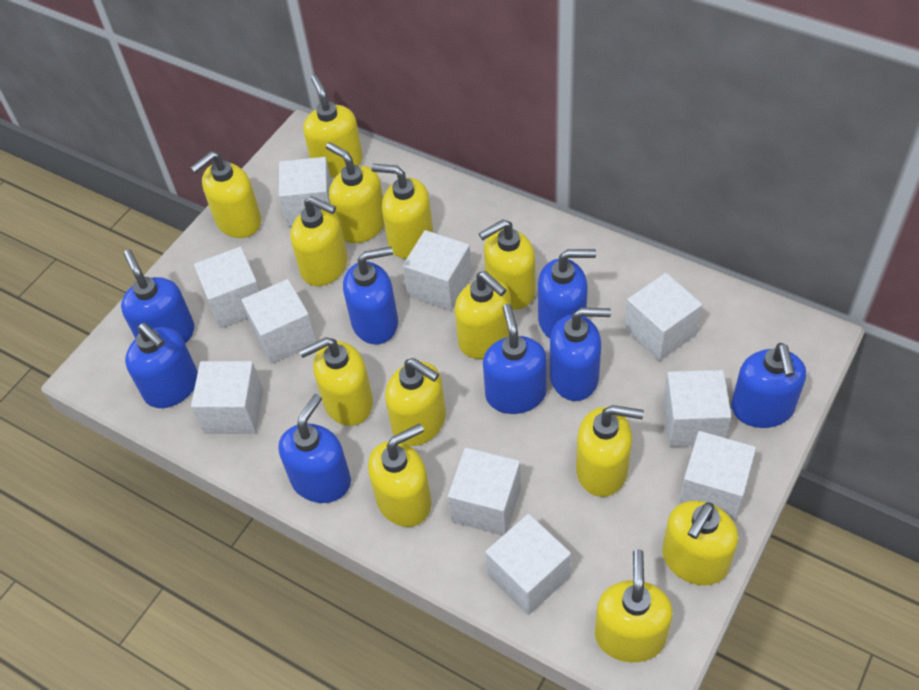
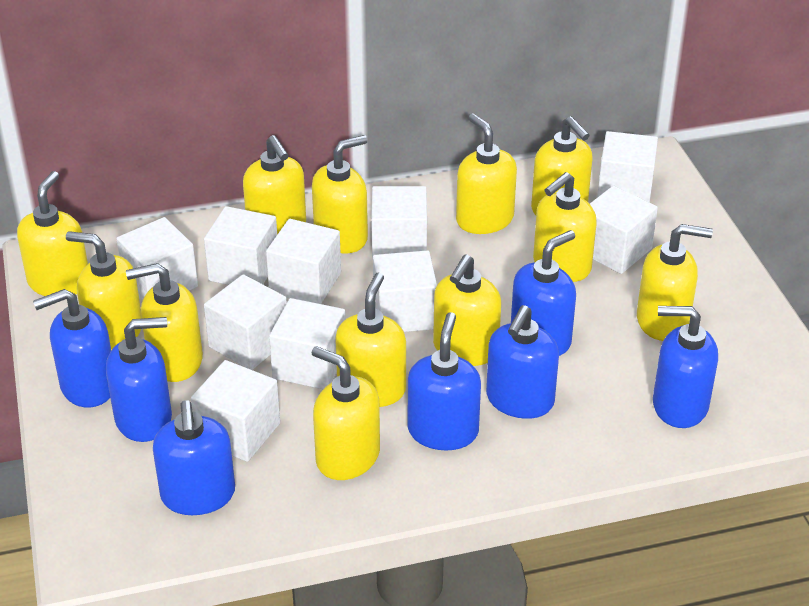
blue soap dispenser: [121,250,194,344] [125,323,198,408] [278,394,351,503] [343,247,398,344] [483,304,547,414] [538,249,596,339] [550,308,611,401] [731,343,806,428] = 8 -> [33,289,111,408] [106,317,172,442] [153,400,235,515] [408,312,481,450] [486,305,559,419] [511,230,576,356] [653,306,718,428] = 7
yellow soap dispenser: [190,151,261,238] [290,196,348,286] [299,337,373,426] [303,75,363,177] [326,142,384,243] [368,423,431,527] [371,164,433,259] [385,358,446,446] [455,271,511,359] [479,219,535,310] [576,405,644,497] [595,549,673,662] [662,501,738,585] = 13 -> [17,171,88,296] [66,231,141,350] [126,263,203,382] [243,135,306,234] [312,135,368,253] [312,346,380,480] [335,272,406,407] [433,255,501,366] [456,114,517,234] [531,116,592,215] [533,172,597,282] [637,224,713,341] = 12

